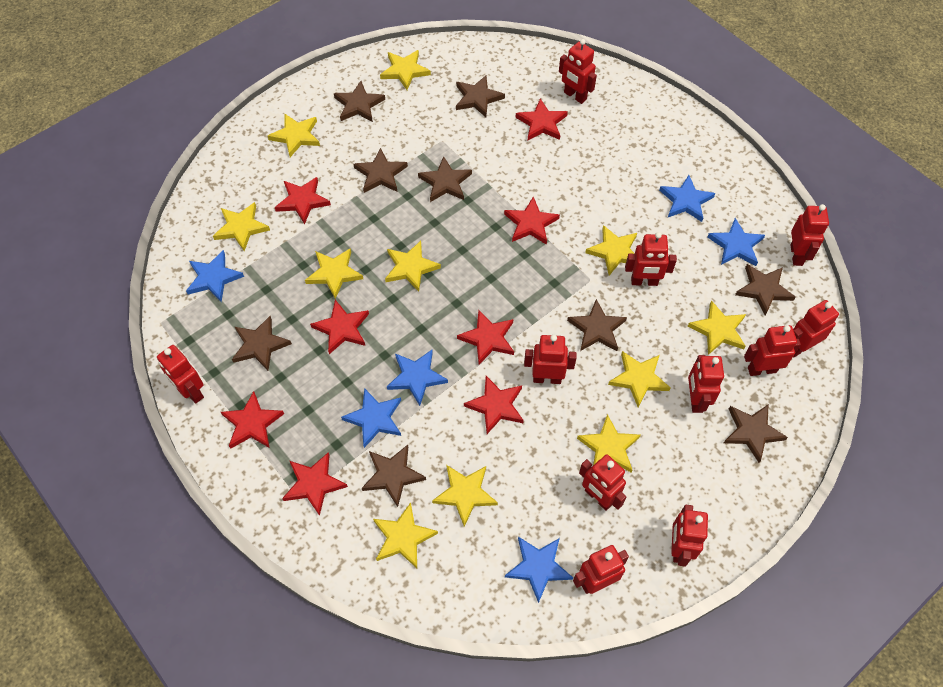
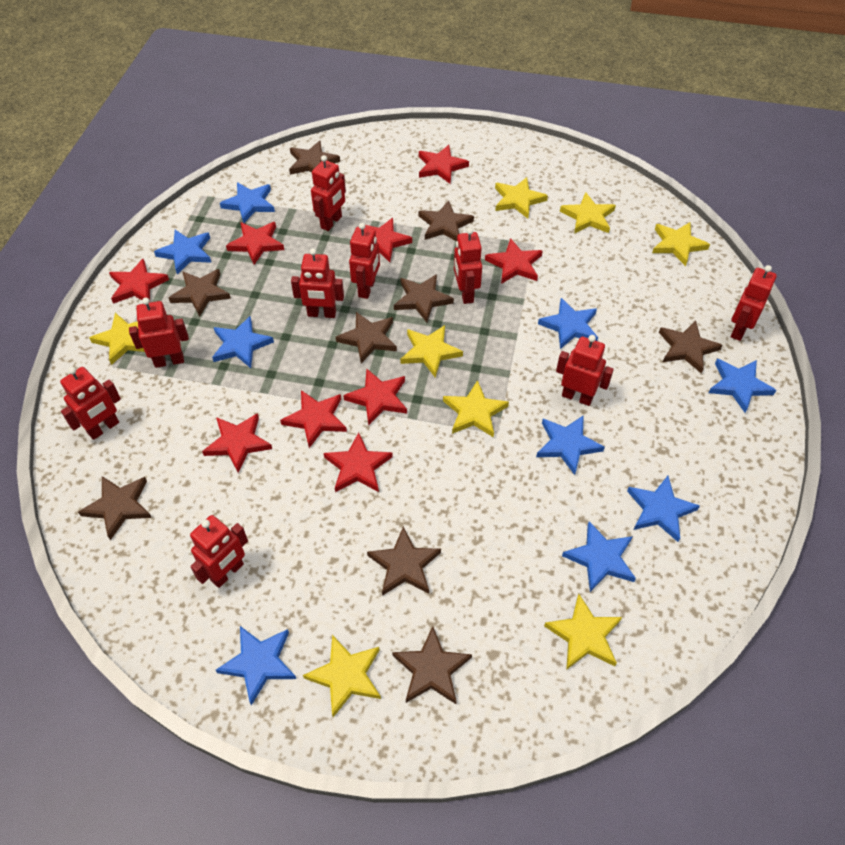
blue star: [186,250,244,302] [341,388,401,448] [387,350,448,406] [505,537,573,603] [659,175,715,222] [708,218,765,266] = 6 -> [154,230,212,274] [212,316,274,368] [216,626,296,705] [220,182,275,223] [536,415,605,475] [538,298,598,349] [562,521,636,592] [627,476,700,542] [709,359,776,413] = 9
red robot: [157,345,204,404] [524,335,577,384] [559,39,597,104] [573,545,629,594] [579,454,626,511] [625,232,677,286] [671,505,708,567] [688,355,724,413] [744,325,801,376] [790,204,829,266] [793,300,839,357] = 11 -> [60,367,121,440] [129,298,189,368] [190,515,248,588] [291,248,344,318] [311,155,346,231] [349,223,380,299] [454,228,482,304] [556,335,614,406] [731,265,777,341] = 9
red star: [221,391,284,449] [275,177,331,224] [282,452,348,516] [310,300,369,354] [457,310,514,364] [464,376,524,434] [504,196,560,245] [515,98,568,140] = 8 -> [109,259,169,304] [202,413,272,473] [226,222,284,265] [280,390,347,448] [323,432,393,492] [343,369,407,426] [365,218,412,262] [419,145,469,184] [485,238,542,284] = 9
yellow star: [213,202,270,251] [268,114,320,157] [305,248,363,299] [373,502,438,568] [380,50,431,90] [385,241,441,292] [432,465,498,527] [577,414,641,472] [585,225,637,275] [608,351,671,407] [687,300,746,355] = 11 -> [89,313,145,365] [303,635,381,717] [400,325,463,378] [443,380,509,437] [495,177,548,219] [544,594,622,670] [560,192,616,234] [652,222,710,266] = 8

